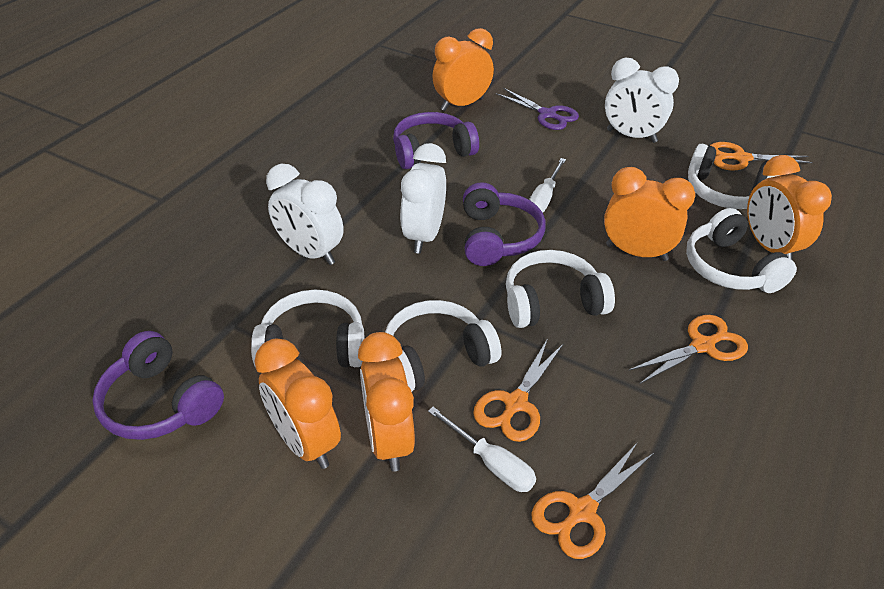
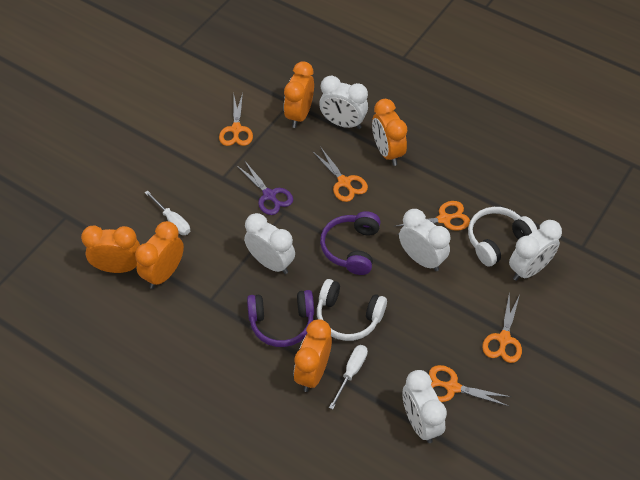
orange scissors: [473,338,564,442] [532,442,654,559] [628,315,748,384] [710,142,813,170] = 4 -> [219,93,253,146] [312,148,368,202] [396,201,470,235] [429,365,511,406] [482,291,522,363] = 5
purple headphones: [92,331,224,440] [393,112,479,169] [463,182,546,266] = 3 -> [247,290,314,347] [320,211,381,275] = 2
white clock: [266,164,344,265] [400,143,446,254] [605,58,679,143] = 3 -> [244,213,295,274] [319,76,368,129] [399,209,451,271] [402,370,447,443] [509,220,562,281] = 5
white headphones: [251,289,365,368] [385,300,501,392] [506,250,615,328] [686,208,797,293] [688,144,780,209] = 5 -> [317,279,387,341] [468,207,537,266] = 2

